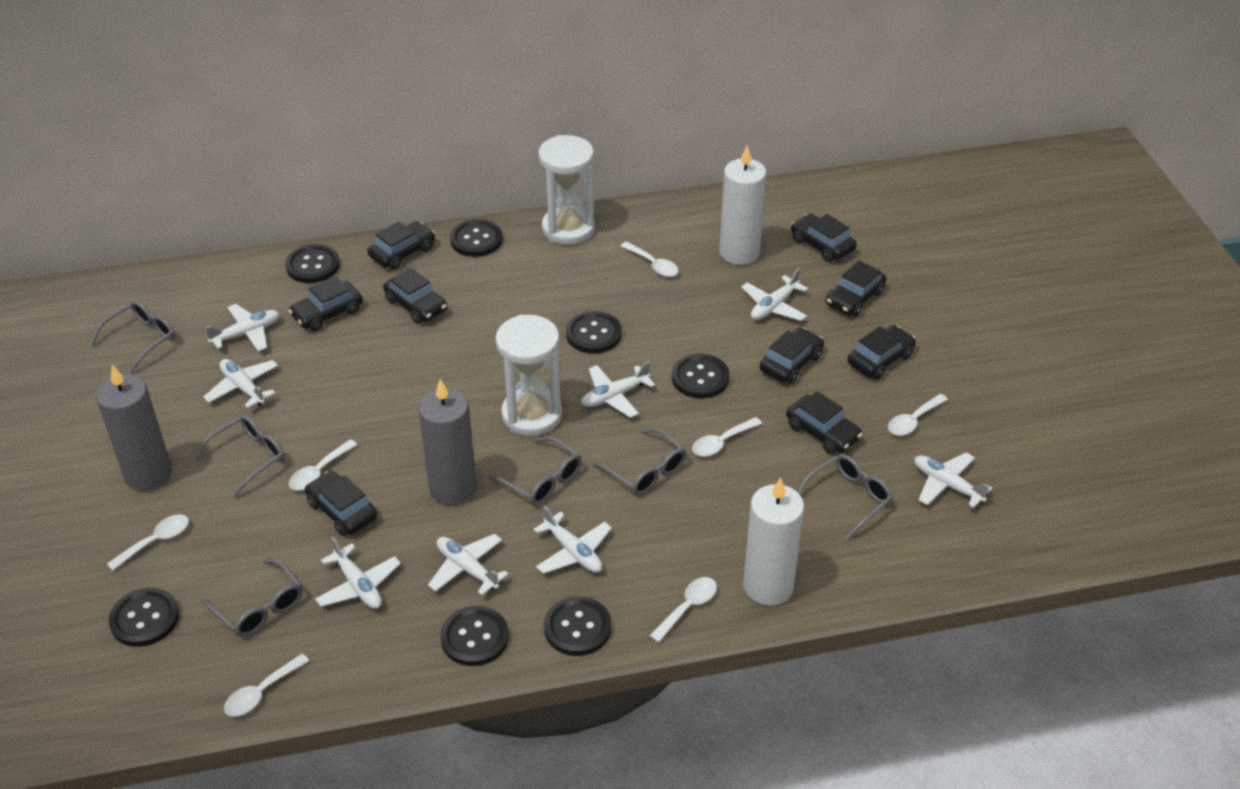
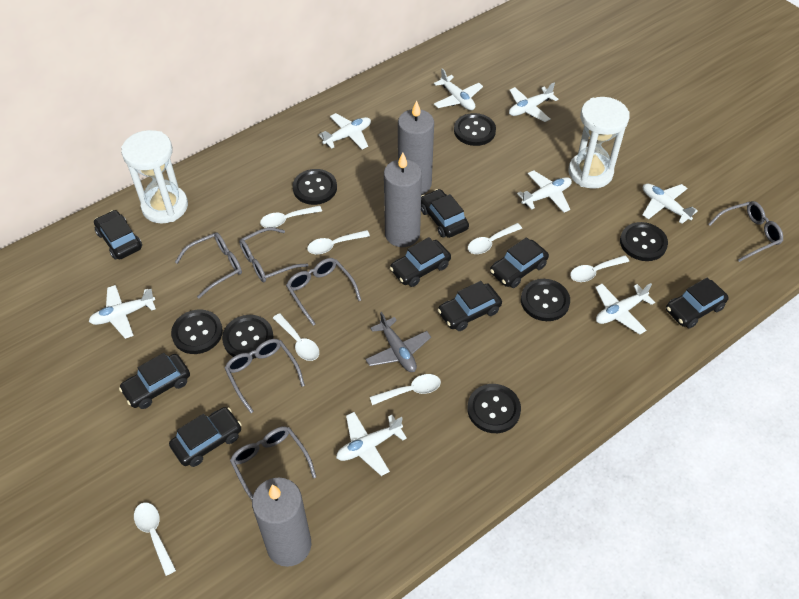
black car: [289,276,363,331] [305,471,377,536] [367,221,435,270] [383,267,447,324] [760,328,824,384] [786,391,863,454] [791,213,857,262] [826,260,886,317] [848,325,916,379] = 9 -> [94,210,142,260] [119,353,190,409] [169,407,242,467] [390,237,451,287] [421,189,469,238] [438,281,502,331] [490,237,549,288] [666,278,729,328] = 8
grey candle: [96,365,172,491] [418,379,477,506] = 2 -> [252,477,311,567] [384,152,422,247] [398,100,434,195] = 3
grey plane: none = 0 -> [365,312,431,372] = 1
white candle: [719,145,766,265] [743,477,804,606] = 2 -> none = 0

